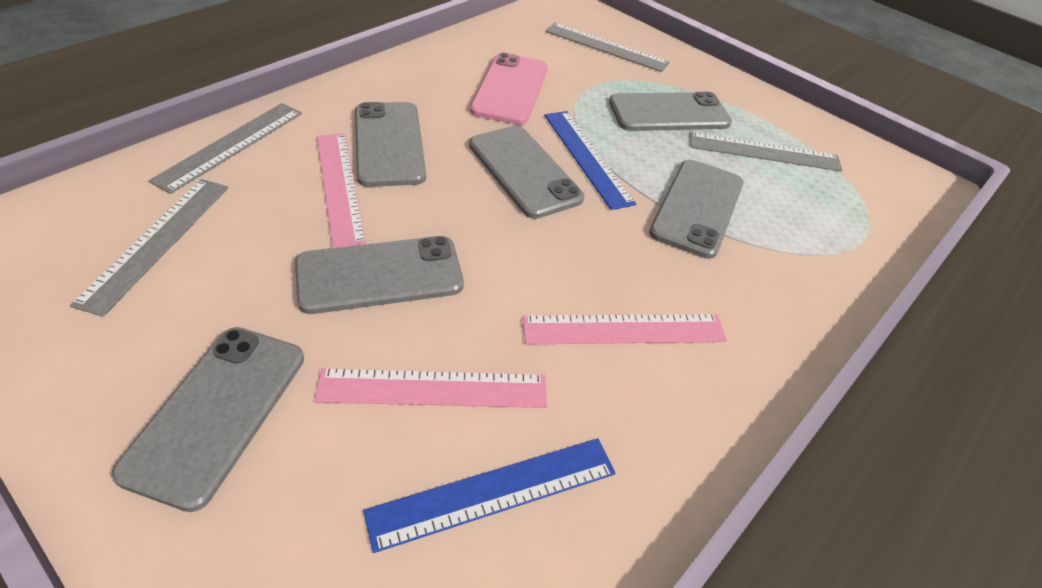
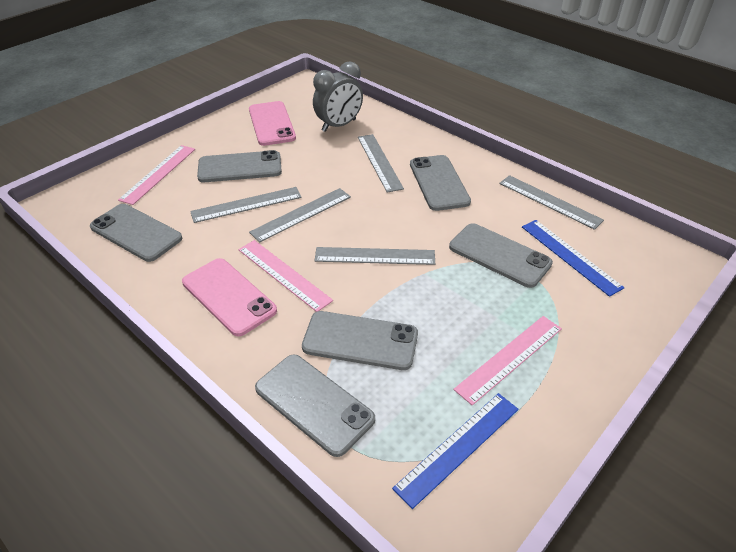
grey clock: none = 0 -> [313,61,363,132] = 1
grey ruler: [70,179,228,317] [149,103,302,194] [545,23,670,72] [690,132,842,171] = 4 -> [190,187,302,223] [249,188,351,243] [314,247,435,265] [358,134,404,192] [499,175,604,230] = 5
pink phone: [470,53,547,125] = 1 -> [182,258,277,336] [249,101,296,146] = 2

